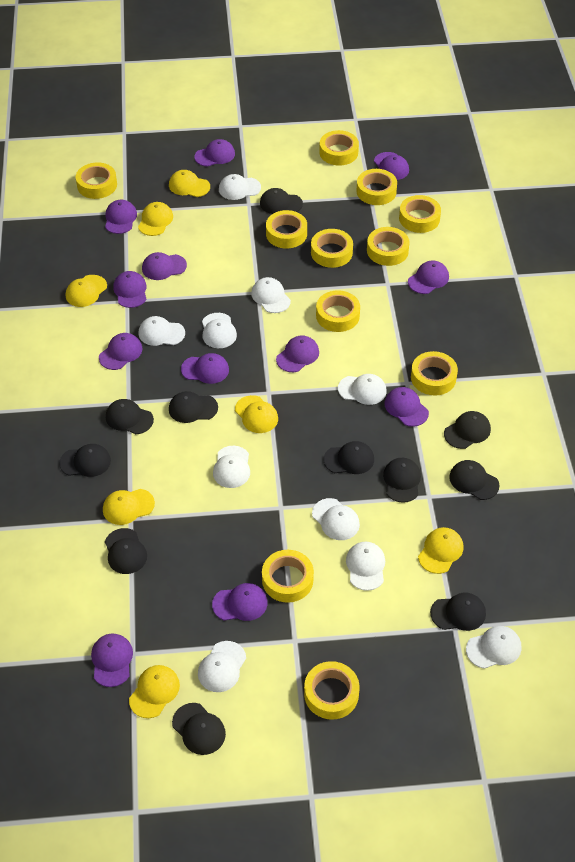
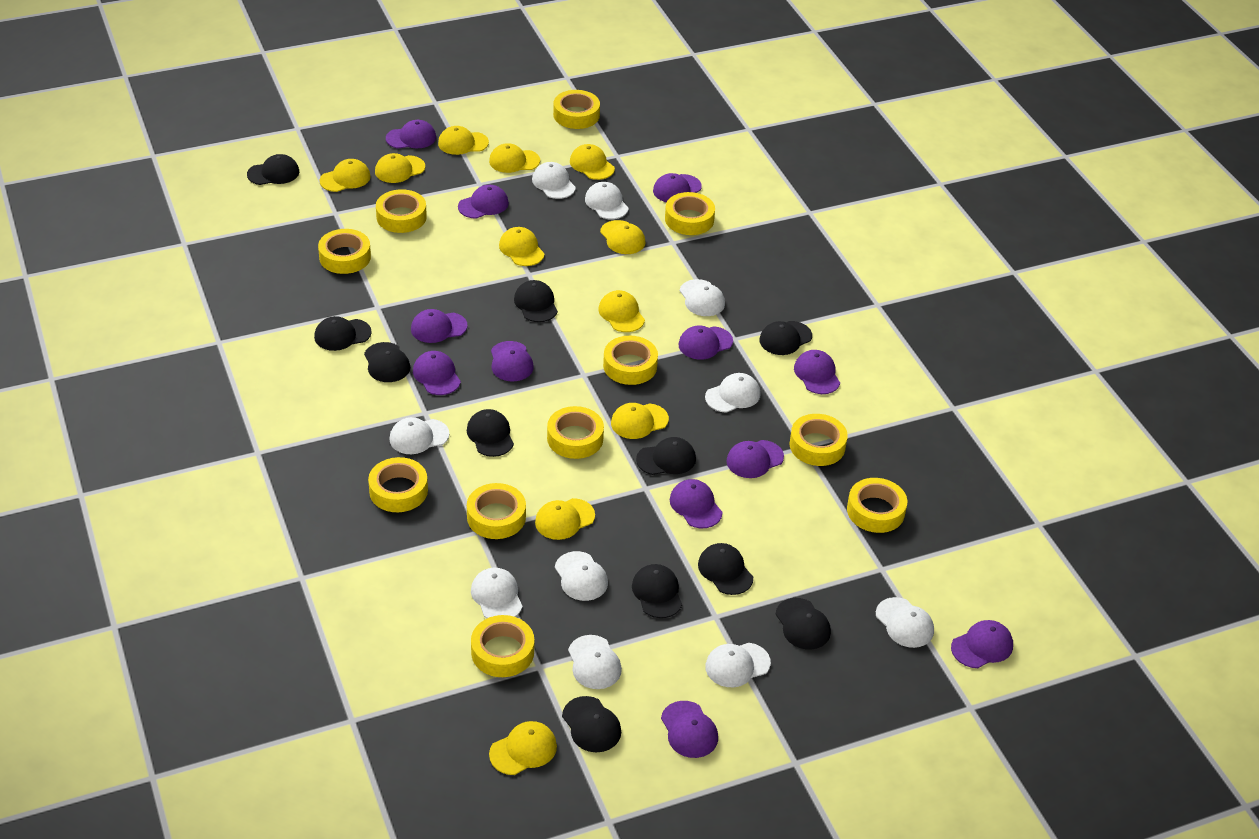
yellow cap: [66,275,107,307] [103,489,155,525] [129,665,180,718] [138,202,173,236] [169,170,210,197] [235,395,278,433] [418,527,464,574] = 7 -> [319,159,371,192] [375,153,425,183] [438,126,489,155] [489,143,540,173] [489,721,557,775] [499,227,545,266] [535,498,595,540] [570,144,615,180] [598,290,645,332] [600,220,646,254] [611,403,669,439] = 11

